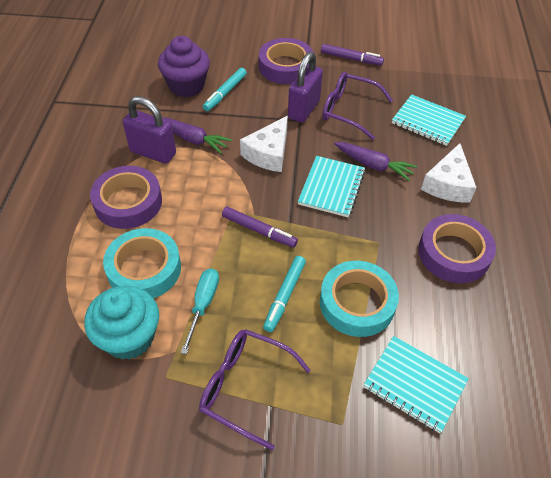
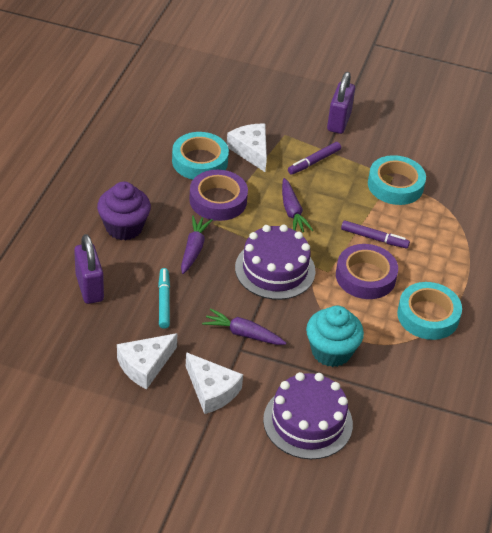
purple cake: none = 0 -> [235,225,316,300] [263,372,353,459] = 2
purple carrot: [162,117,232,154] [334,142,417,181] = 2 -> [181,215,213,274] [202,308,286,345] [282,178,313,232] = 3
purple glasses: [199,329,311,450] [322,72,393,140] = 2 -> none = 0
purple tape: [90,166,162,229] [259,38,314,84] [418,214,496,283] = 3 -> [189,170,248,221] [336,244,398,299] = 2
turquoise marker: [203,68,247,111] [263,256,306,332] = 2 -> [158,268,170,329] = 1
turquoise notebook: [298,156,365,217] [363,336,469,433] [392,94,466,146] = 3 -> none = 0
turquoise screwdriver: [181,268,219,354] = 1 -> none = 0
turquoise tape: [103,228,181,298] [320,261,399,337] = 2 -> [172,132,229,180] [368,155,426,205] [397,282,462,340] = 3
white cheese: [240,116,288,172] [421,143,477,203] = 2 -> [117,333,177,389] [186,352,243,414] [227,124,267,172] = 3

